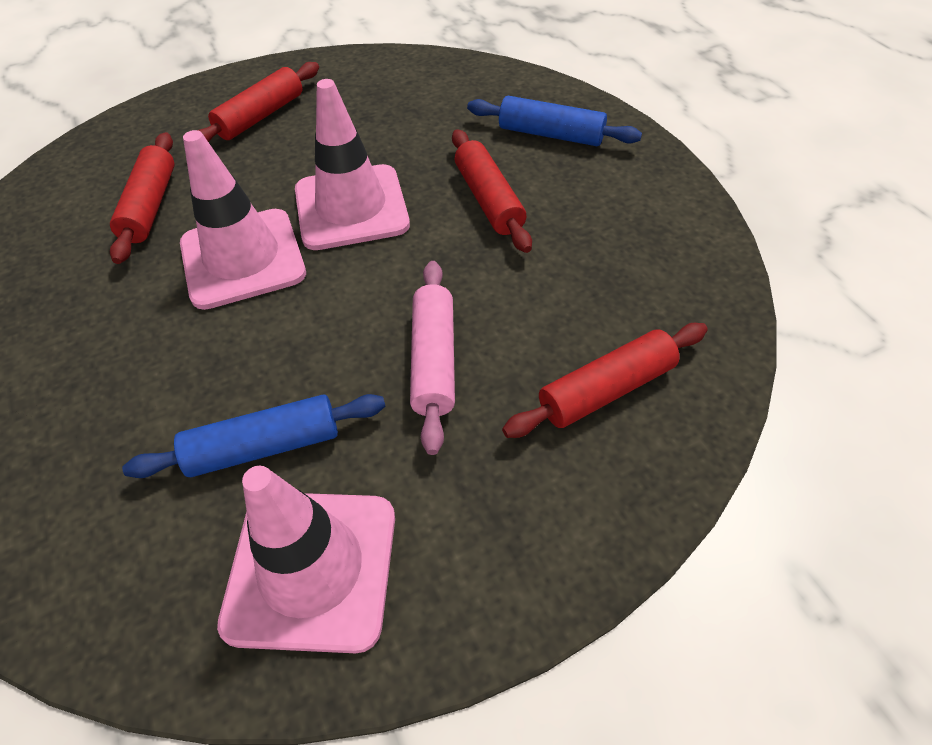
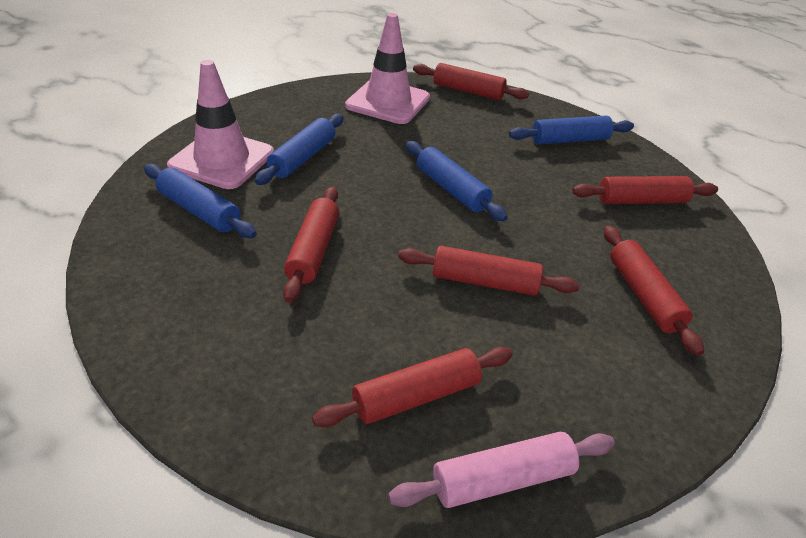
blue rolling pin: [122,394,386,478] [467,96,642,146] = 2 -> [144,164,257,238] [255,114,343,185] [406,141,508,221] [509,116,634,145] = 4
pink traffic cone: [180,130,306,310] [217,466,395,653] [295,79,410,250] = 3 -> [167,60,274,189] [345,13,430,124] = 2
red rolling pin: [110,132,174,264] [198,62,319,142] [452,129,532,253] [502,323,708,438] = 4 -> [283,187,339,303] [312,347,513,427] [398,246,579,296] [413,63,529,100] [572,176,718,204] [604,226,704,356] = 6

